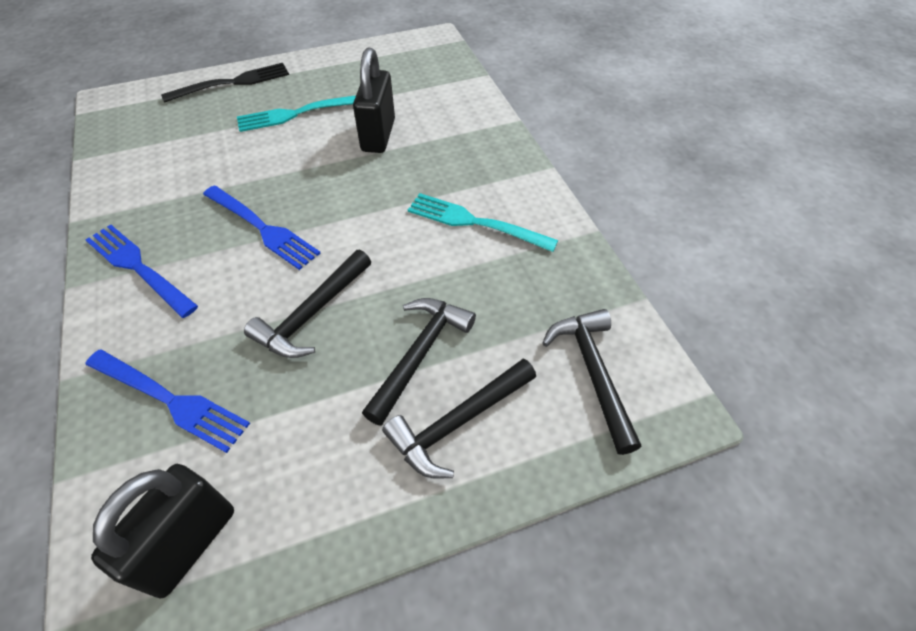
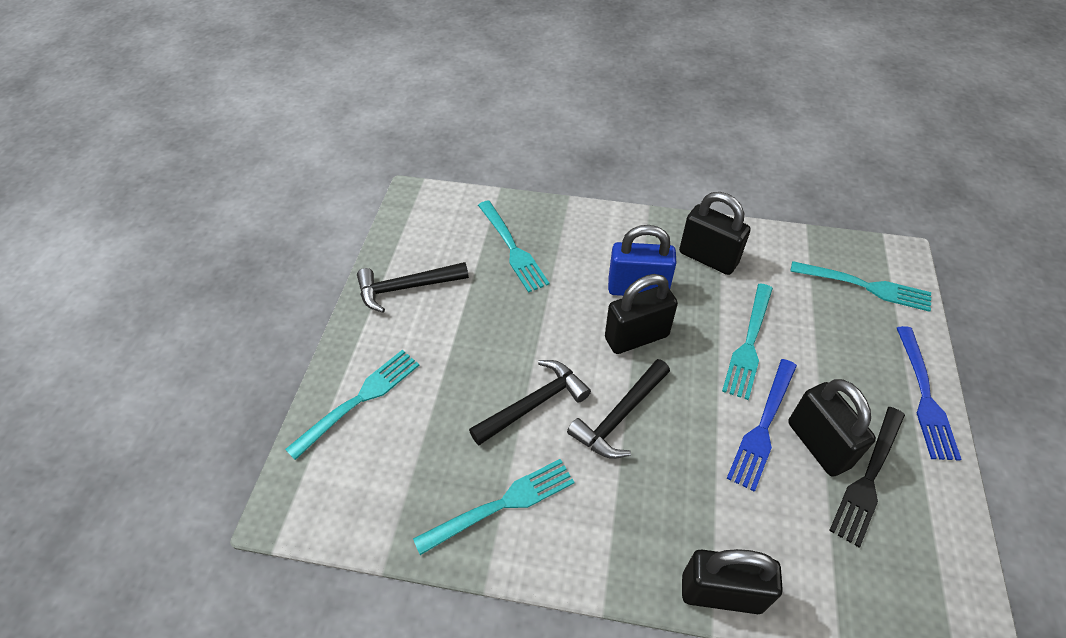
black hammer: [244,250,371,358] [362,298,476,426] [382,359,536,479] [542,309,641,455] = 4 -> [357,262,469,313] [469,360,591,445] [567,359,670,459] = 3
black padlock: [91,464,234,598] [353,48,395,153] = 2 -> [605,274,678,354] [679,192,751,275] [682,549,783,614] [788,379,876,477] = 4
blue fork: [85,349,250,453] [86,224,198,318] [203,185,321,270] = 3 -> [727,359,797,492] [897,326,961,461] = 2
blue padlock: none = 0 -> [608,225,676,296] = 1
turquoise fork: [237,95,356,132] [408,193,558,252] = 2 -> [285,350,419,460] [413,459,575,555] [478,200,550,293] [722,283,773,400] [790,261,931,312] = 5

